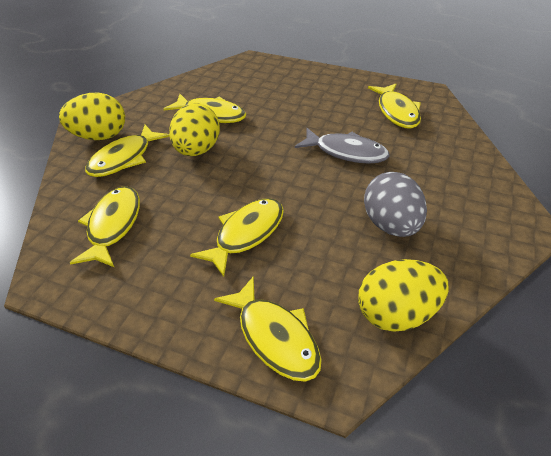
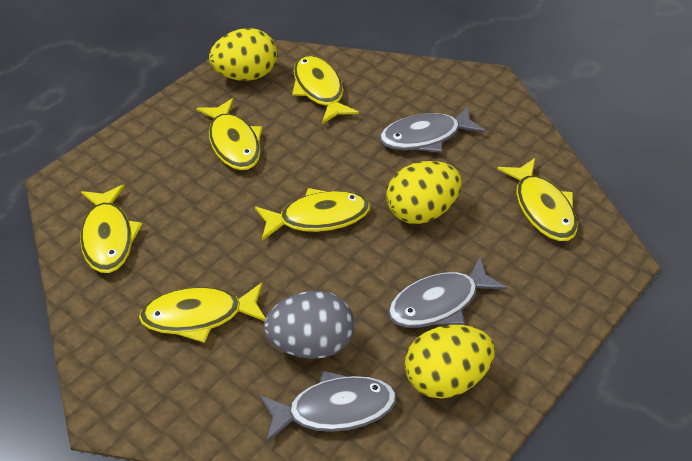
grey fish: [295,128,389,164] = 1 -> [259,370,397,443] [379,106,485,153] [388,257,507,328] = 3

